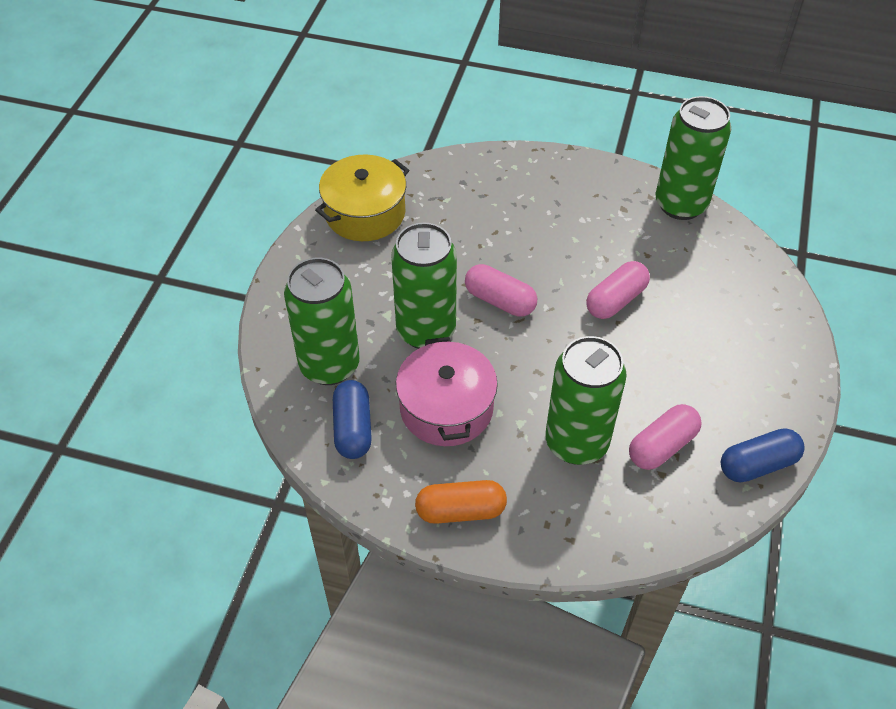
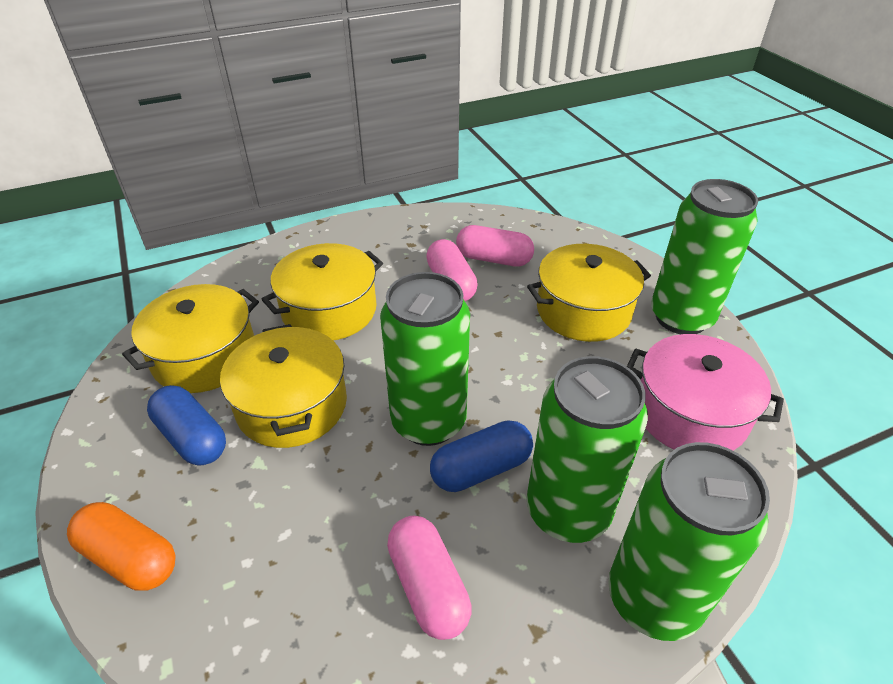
yellow pot: [315,155,409,241] = 1 -> [122,284,259,393] [220,324,347,448] [261,243,383,340] [527,244,651,342] = 4

